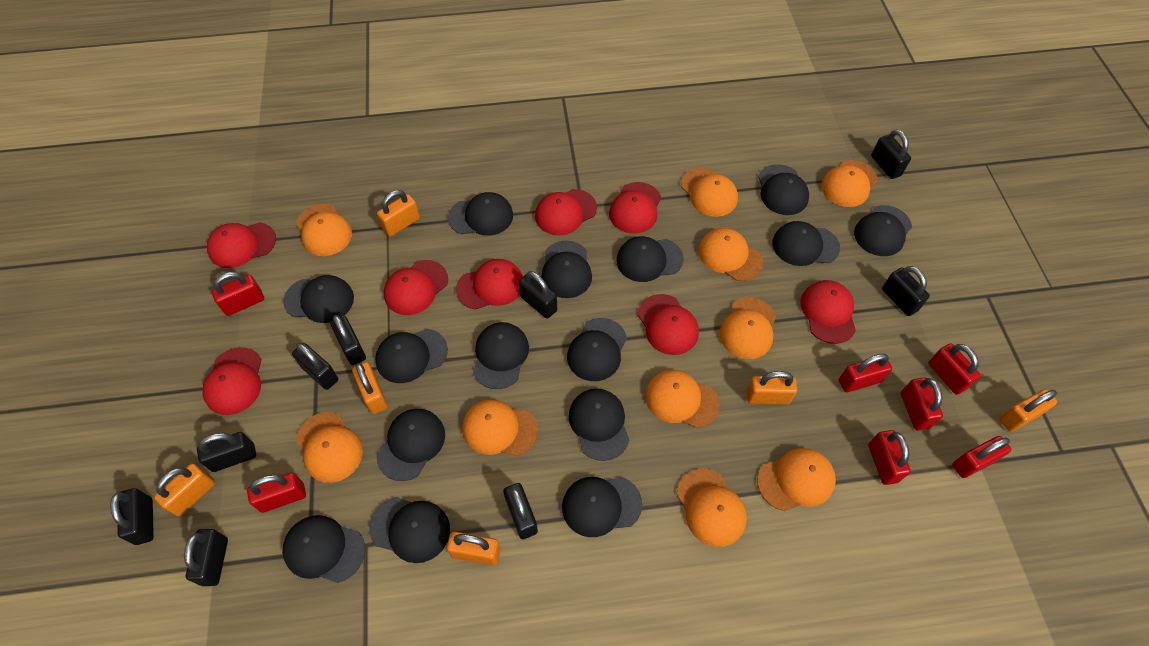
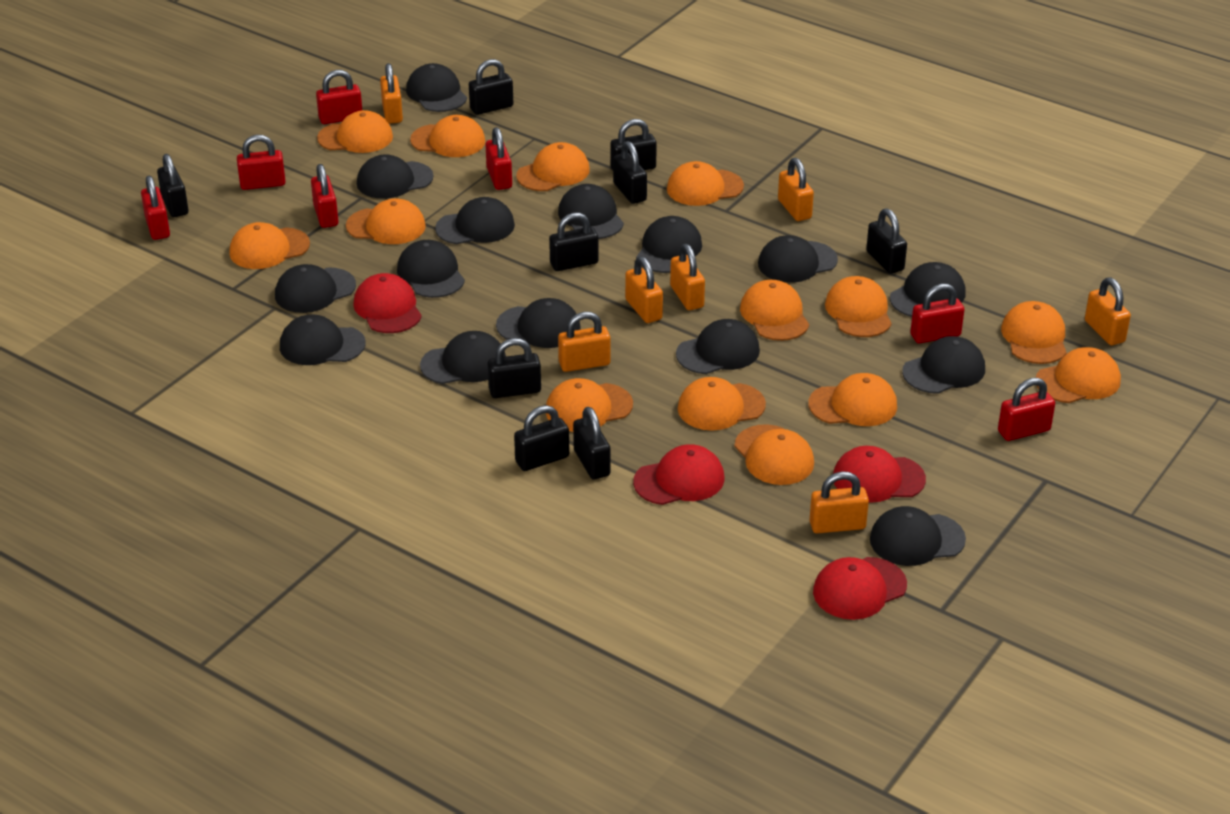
orange cap: [296,204,352,256] [296,412,363,483] [462,400,538,456] [645,370,720,428] [677,469,747,547] [681,168,738,217] [698,228,763,281] [719,297,776,359] [757,448,836,511] [821,160,878,207] = 10 -> [229,222,310,269] [317,110,393,153] [346,198,426,244] [410,115,485,157] [516,142,590,191] [546,378,633,432] [667,161,744,206] [678,377,766,431] [734,424,814,485] [740,280,809,341] [808,373,897,426] [825,276,892,337] [1001,301,1067,364] [1036,347,1121,403] = 14
orange padlock: [154,463,215,516] [352,362,388,414] [377,190,420,237] [447,532,501,566] [746,371,797,405] [999,389,1057,432] = 6 -> [380,63,403,124] [558,312,610,372] [625,256,663,323] [670,244,705,310] [778,158,814,221] [809,471,869,533] [1085,278,1131,345] = 7
red cap: [203,347,262,415] [207,222,276,268] [384,260,448,315] [456,259,523,310] [535,189,597,235] [609,182,661,234] [638,294,699,355] [800,280,856,344] = 8 -> [353,273,422,333] [633,444,724,505] [813,557,907,620] [833,446,926,503] = 4

